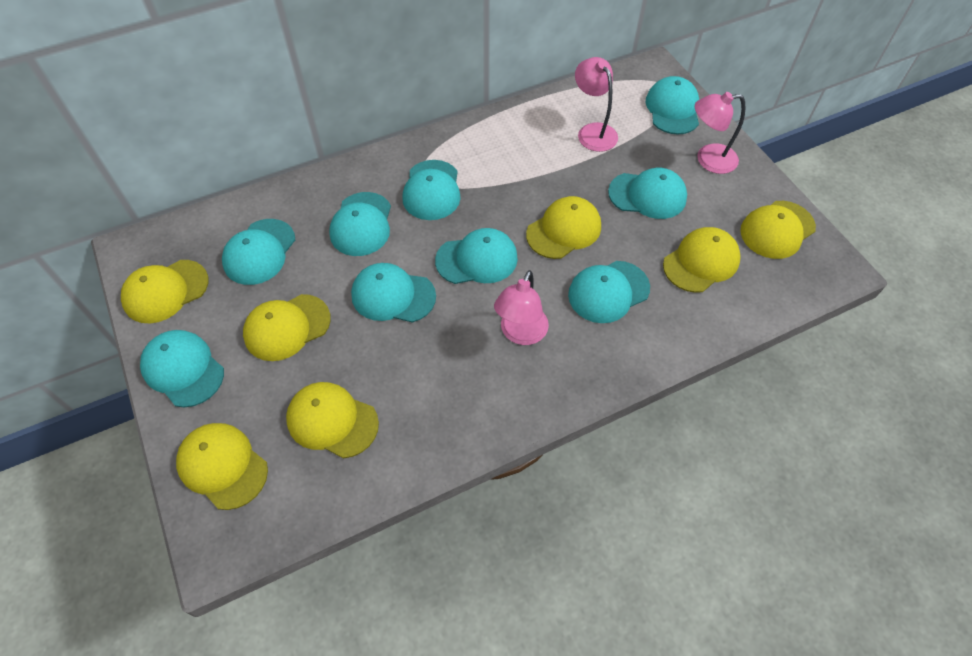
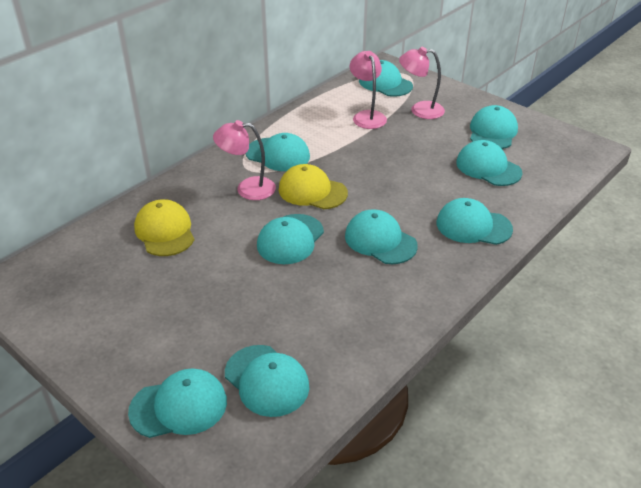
yellow cap: [121,260,209,323] [176,423,268,510] [243,294,331,361] [286,382,379,458] [526,196,601,259] [663,227,741,293] [740,201,816,259] = 7 -> [134,199,195,256] [279,164,348,209] = 2

